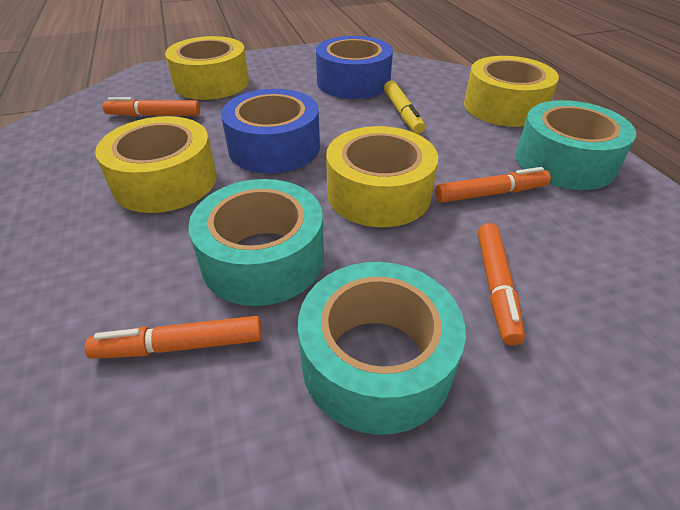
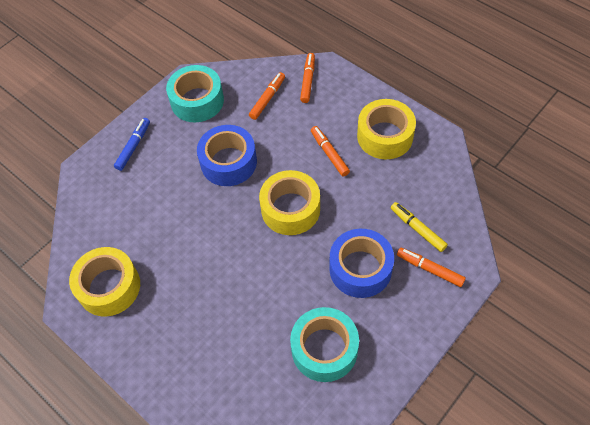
blue marker: none = 0 -> [114,118,150,171] = 1
turquoise tape: [188,179,324,306] [298,262,466,435] [516,100,636,190] = 3 -> [166,65,224,122] [290,307,359,382] = 2
yellow tape: [95,116,217,213] [165,36,249,100] [326,126,438,227] [464,56,559,127] = 4 -> [69,247,140,317] [259,170,320,235] [357,99,416,159] = 3

